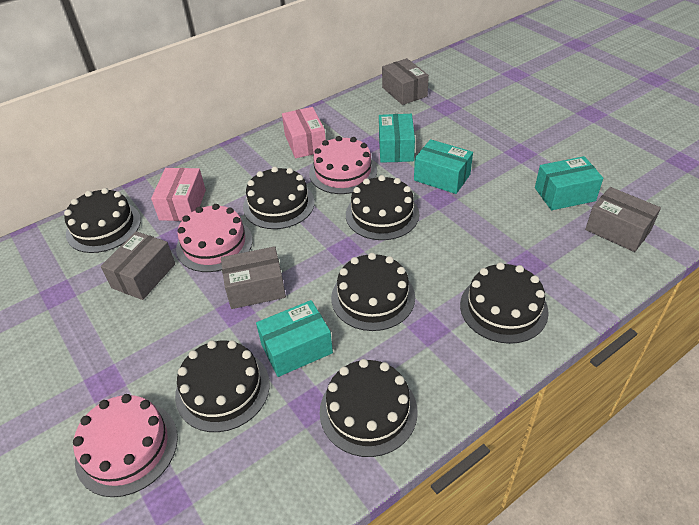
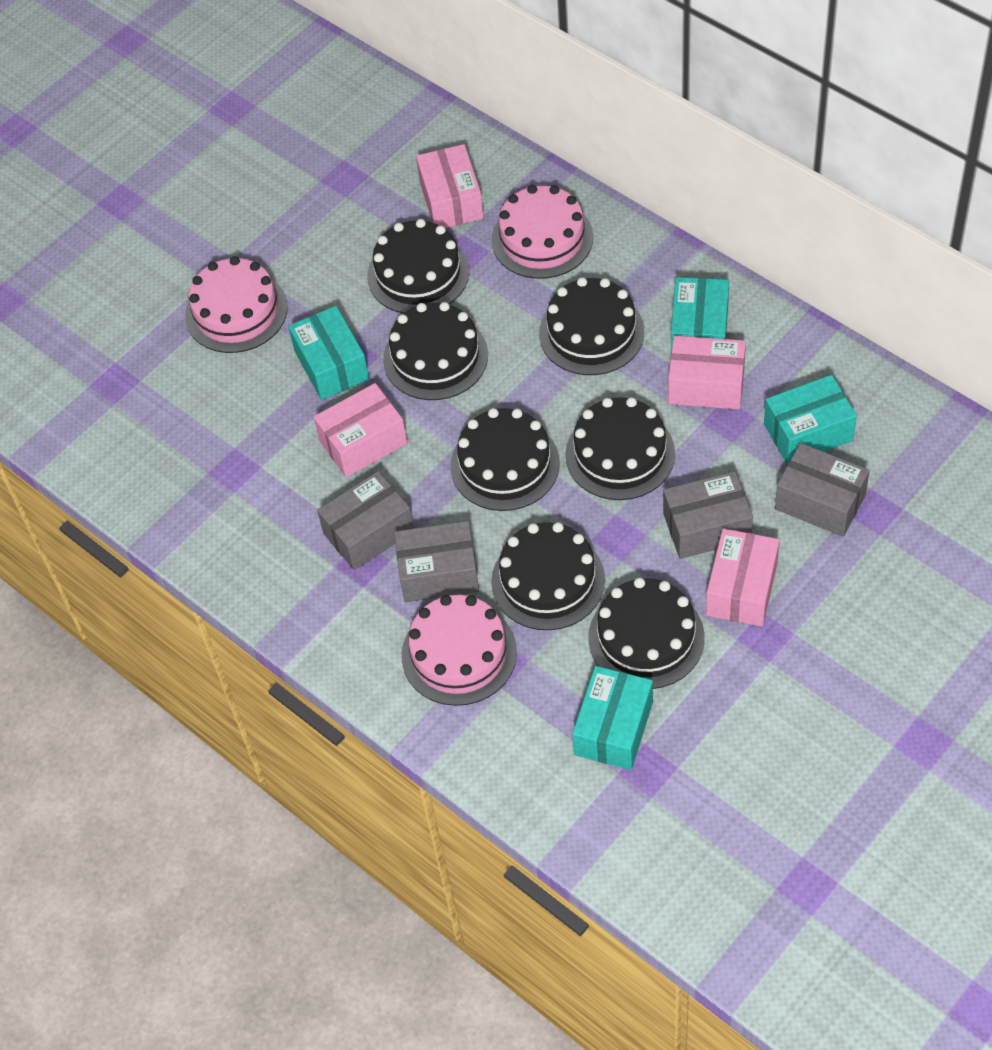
pink box: [151,168,206,221] [282,107,326,158] = 2 -> [314,383,407,477] [416,144,484,228] [668,335,746,410] [706,529,780,627] = 4

